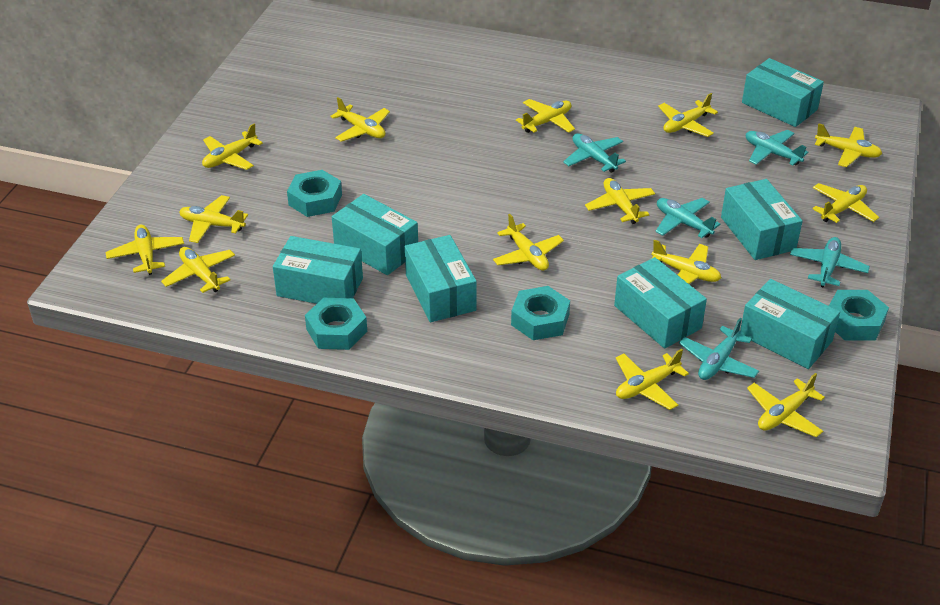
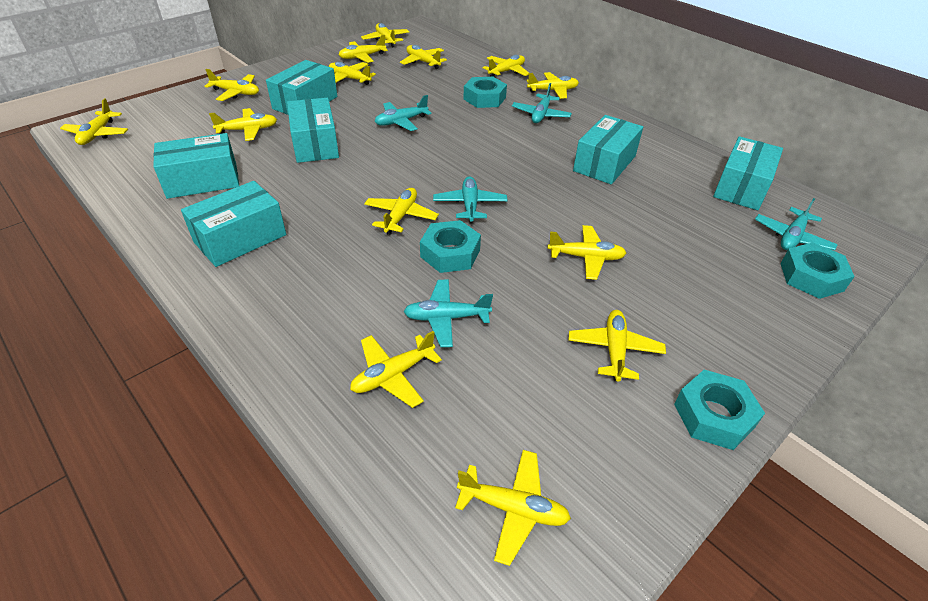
turquoise box: [273,236,363,304] [332,194,418,275] [405,235,477,322] [614,257,707,349] [721,179,803,260] [740,279,840,369] [742,58,824,127] = 7 -> [153,133,239,199] [181,181,286,267] [266,60,337,115] [287,98,339,163] [573,115,643,184] [713,136,783,210] = 6

